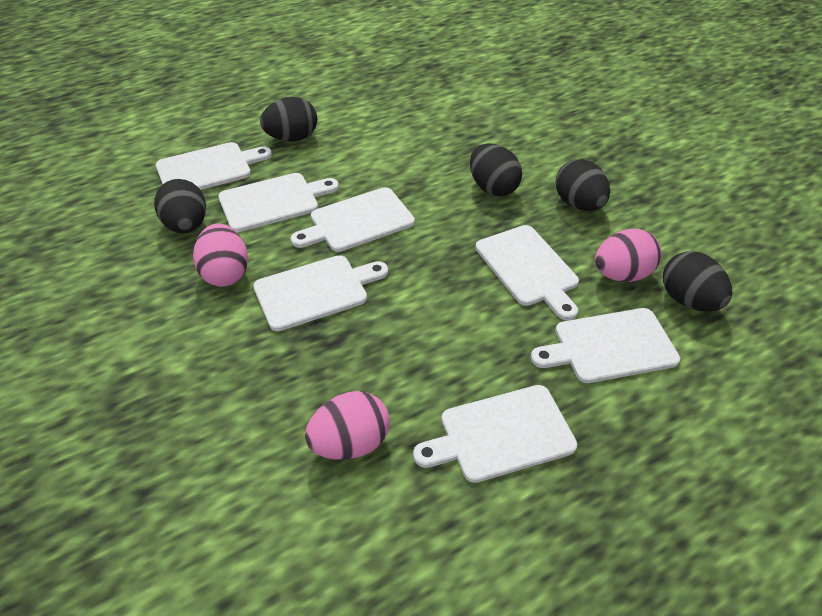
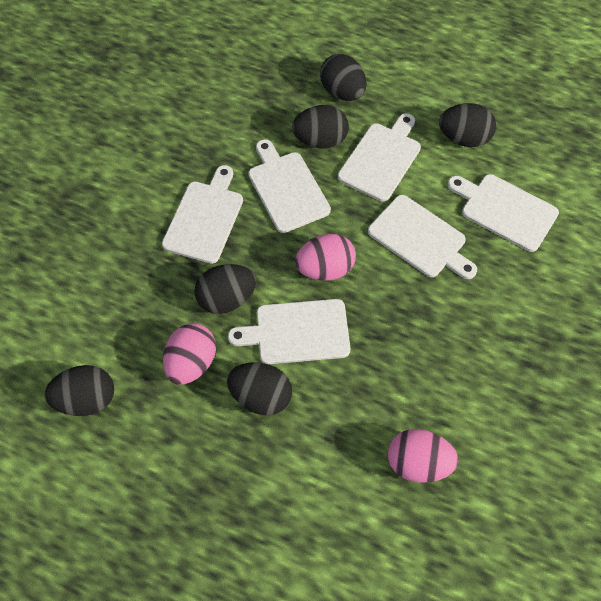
black egg: [154,179,206,233] [260,97,317,141] [470,143,522,197] [555,159,610,211] [663,251,732,312] = 5 -> [45,365,114,416] [194,264,256,314] [227,363,292,415] [292,105,349,149] [320,54,366,101] [439,103,496,147] = 6
white cutting board: [156,142,272,190] [218,173,339,232] [253,255,388,331] [291,187,415,252] [413,385,577,483] [476,225,579,320] [531,308,680,383] = 7 -> [162,165,243,264] [228,299,350,364] [248,139,331,233] [338,113,421,202] [368,195,477,279] [448,174,559,252] = 6

